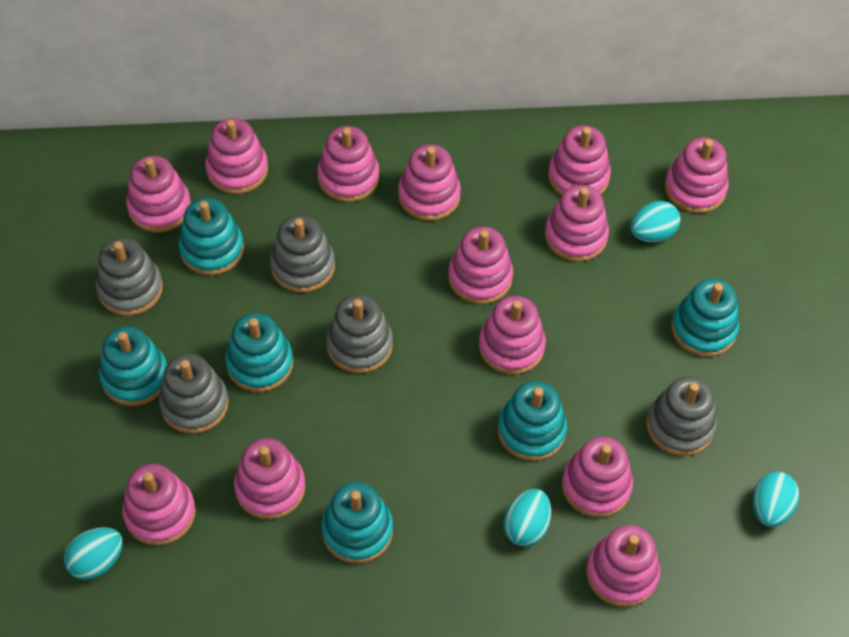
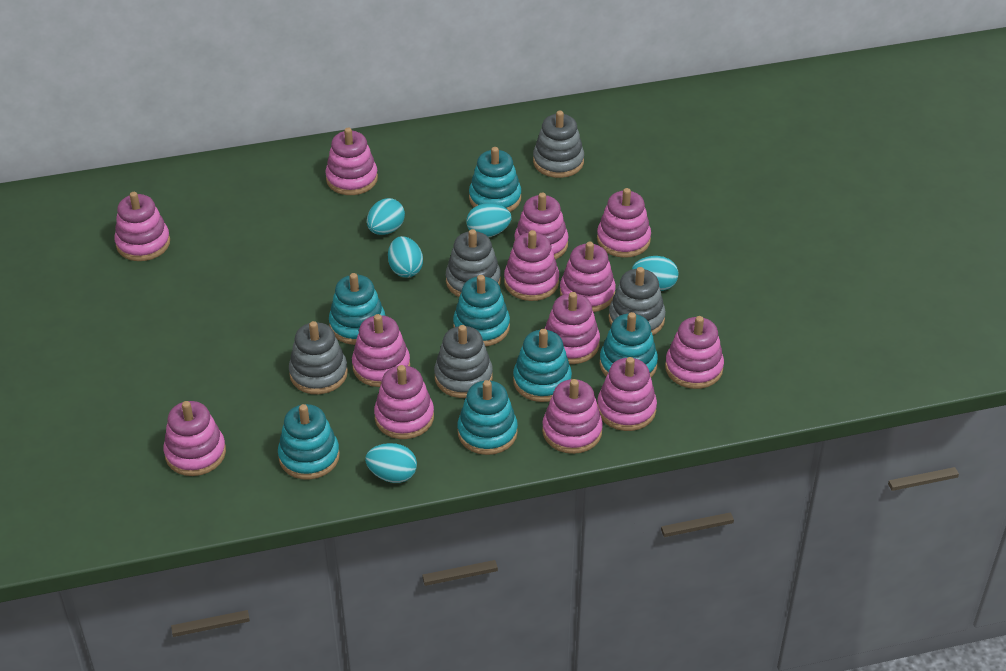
turquoise egg: [64,527,123,580] [503,489,551,546] [631,201,681,243] [752,472,799,527] = 4 -> [365,443,417,483] [367,198,405,235] [388,236,423,278] [466,203,511,237] [632,256,678,291] = 5
turquoise stacking toy: [99,326,167,406] [179,198,244,275] [225,313,293,392] [321,482,393,563] [498,381,567,461] [672,278,739,357] = 6 -> [278,404,340,479] [329,273,385,345] [453,275,510,346] [457,380,518,455] [469,147,521,212] [513,329,572,402] [600,312,658,377] = 7

